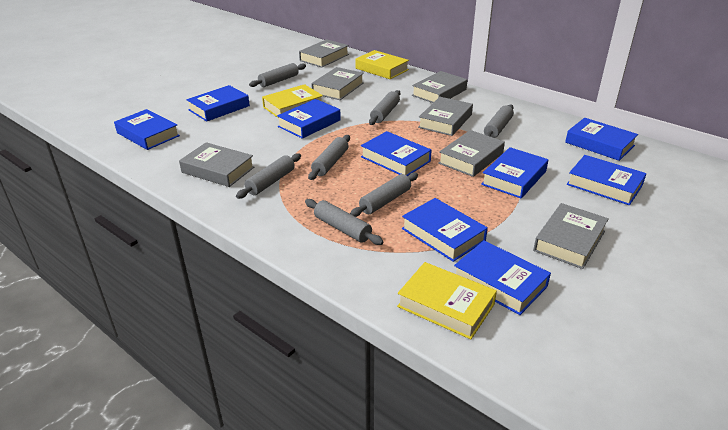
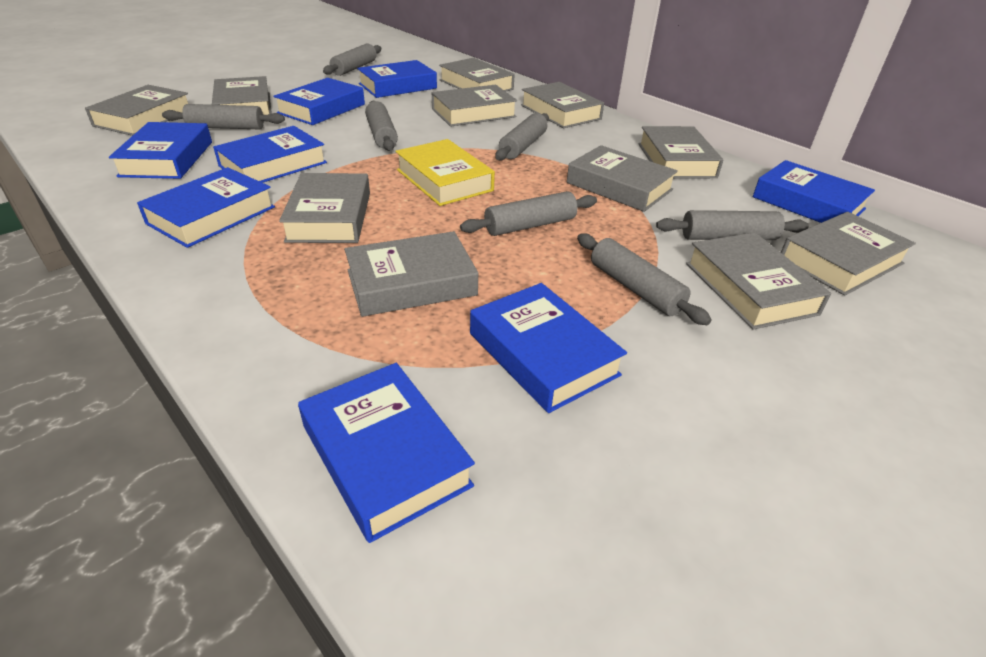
blue book: [114,109,180,150] [186,85,250,122] [277,99,341,139] [361,131,432,176] [402,198,488,262] [454,241,551,315] [481,147,548,199] [565,118,638,161] [567,155,647,205] = 9 -> [109,122,212,179] [137,167,275,248] [213,126,327,183] [273,78,365,125] [298,363,475,543] [357,60,437,98] [470,283,627,413] [752,160,875,223] = 8
grey book: [179,142,254,187] [299,39,349,67] [311,67,364,100] [412,71,467,103] [418,97,473,136] [438,130,505,177] [533,203,609,269] = 7 -> [85,85,188,136] [212,76,272,115] [279,173,370,243] [344,231,479,317] [432,85,517,127] [439,58,515,92] [521,82,604,128] [567,145,678,212] [638,126,723,179] [686,232,831,330] [781,212,916,296] = 11
yellow book: [262,84,323,118] [355,50,409,79] [397,262,497,340] = 3 -> [395,139,495,206] = 1

